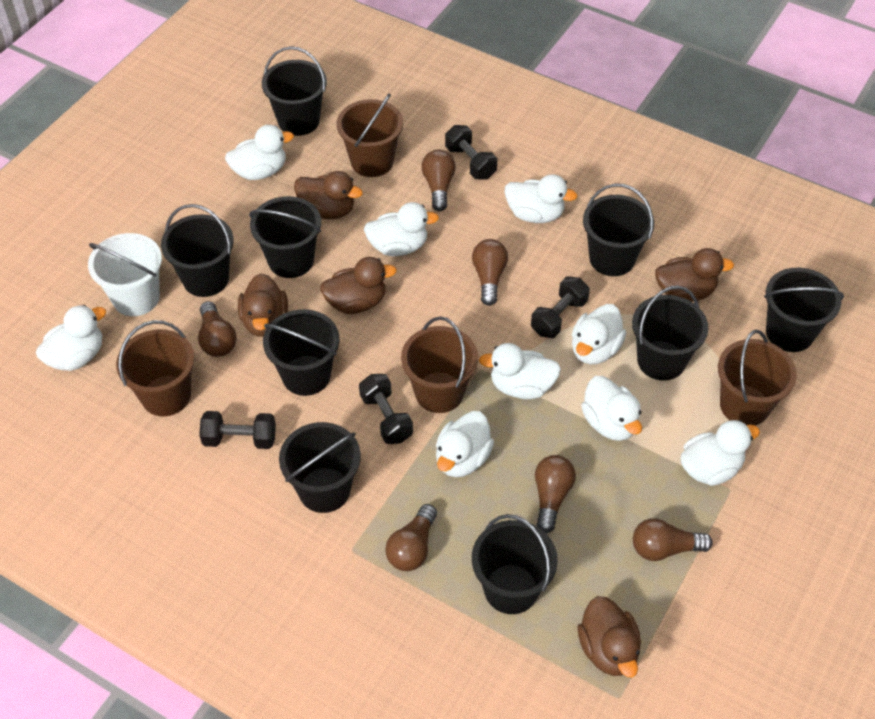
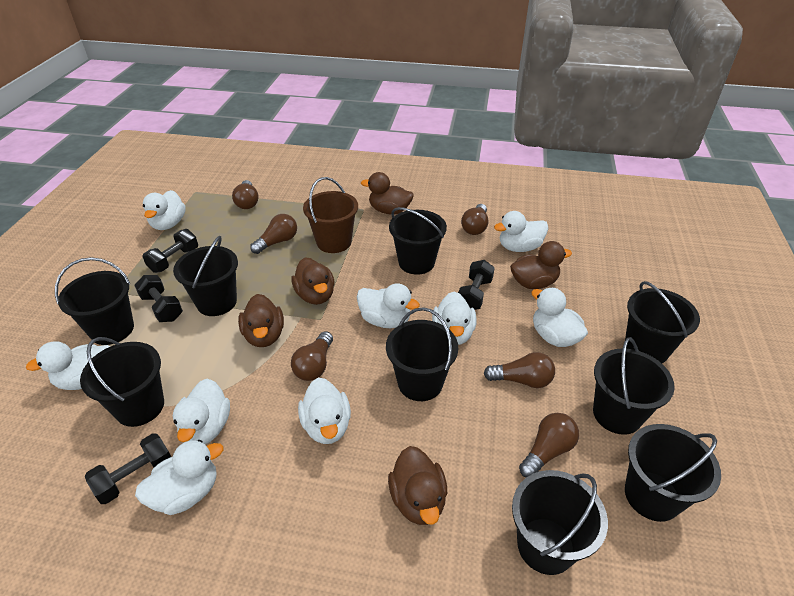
brown bucket: [116,320,195,416] [337,93,403,177] [401,316,478,413] [718,330,797,425] = 4 -> [303,177,358,253] = 1
white bucket: [88,233,162,316] = 1 -> none = 0

